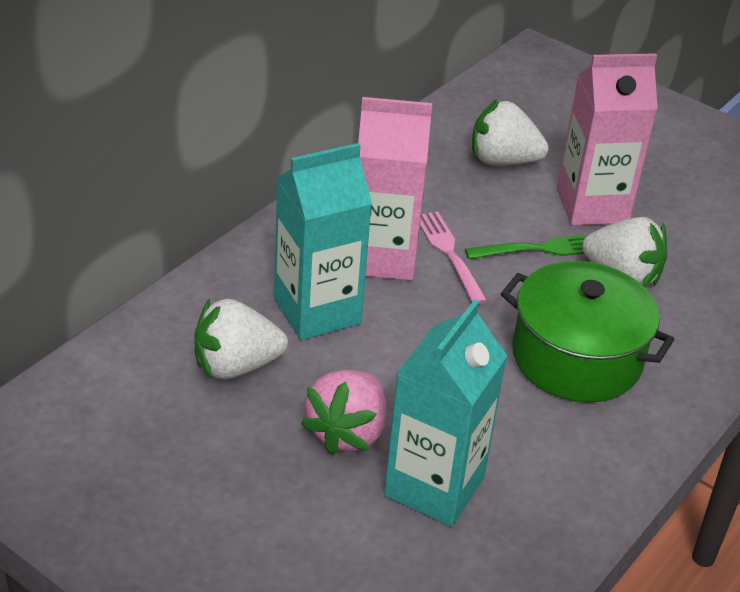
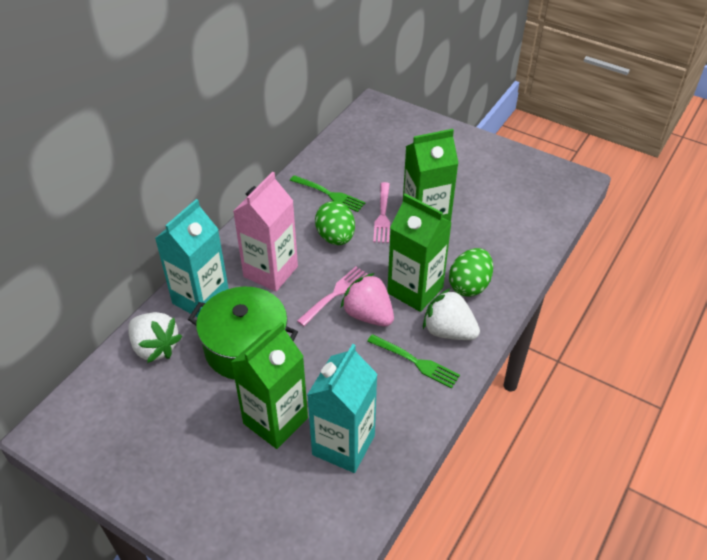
green carton: none = 0 -> [231,322,308,449] [387,194,452,312] [403,129,459,222] = 3
green egg: none = 0 -> [315,201,355,245] [449,248,493,297] = 2
green fork: [465,235,588,259] = 1 -> [290,175,365,212] [367,334,460,389] = 2
pink carton: [358,97,432,280] [557,53,658,225] = 2 -> [233,171,298,292] = 1
pink fork: [420,212,488,304] = 1 -> [297,267,368,326] [373,182,390,243] = 2
white strawberry: [194,298,288,379] [472,99,549,166] [582,217,667,287] = 3 -> [128,312,182,363] [423,288,480,340] = 2

